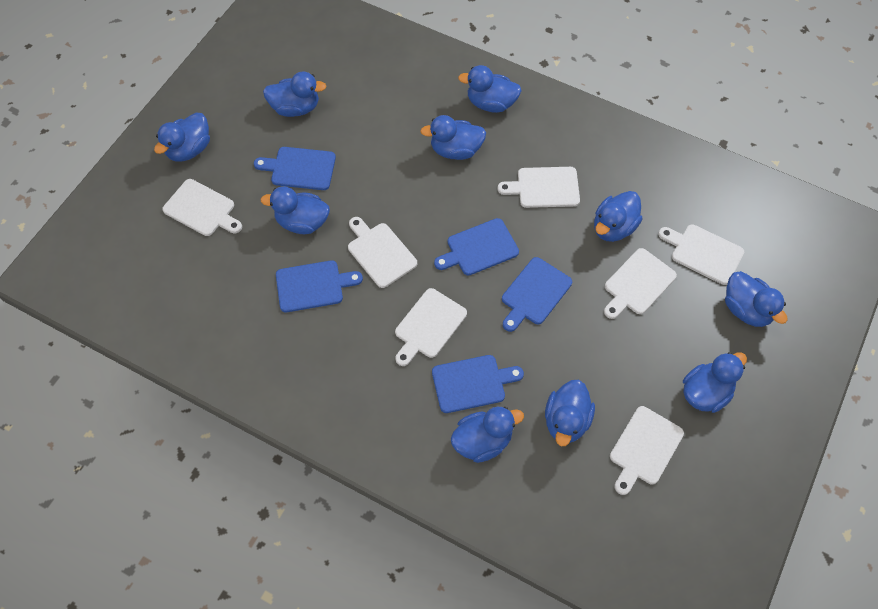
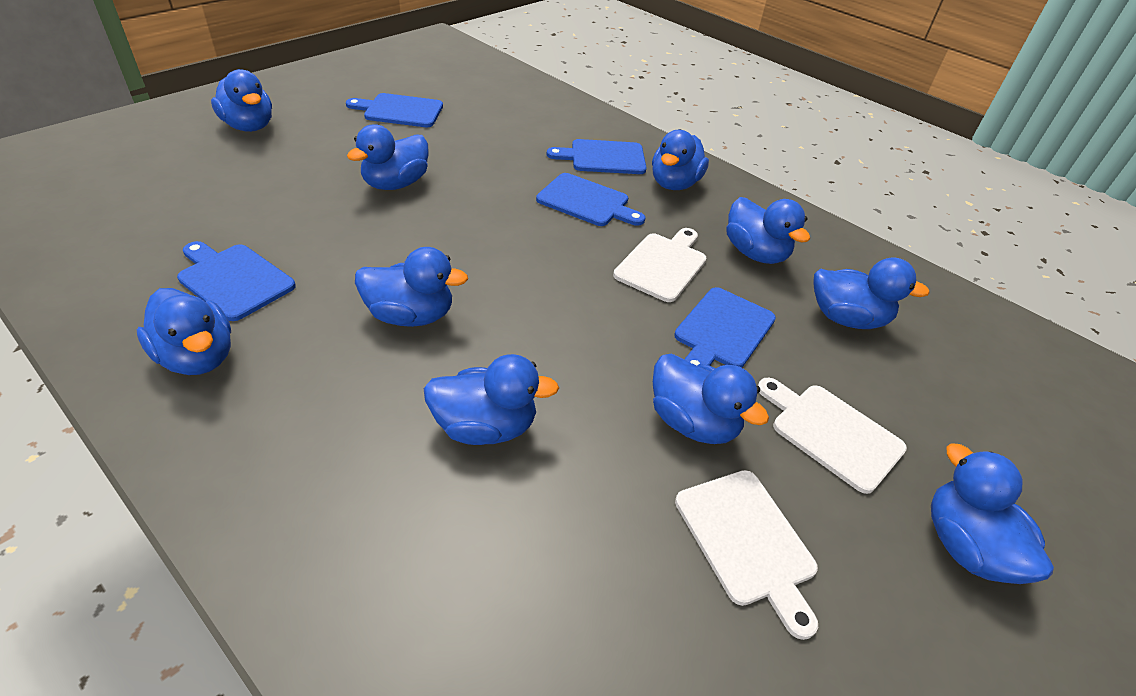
white cutting board: [162,179,242,236] [348,217,417,288] [395,288,467,366] [497,167,580,208] [604,248,677,319] [610,406,684,495] [658,224,744,285] = 7 -> [613,228,707,302] [675,470,818,640] [758,378,907,494] = 3

